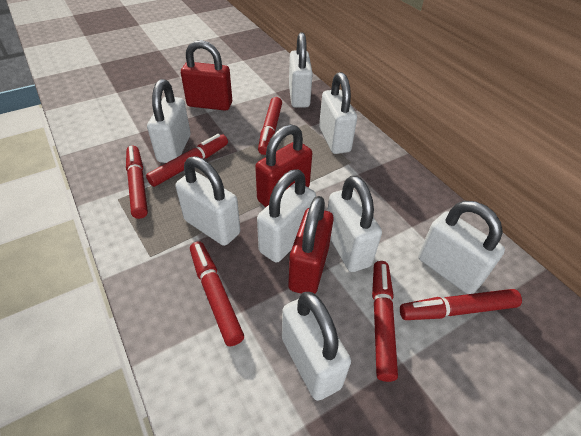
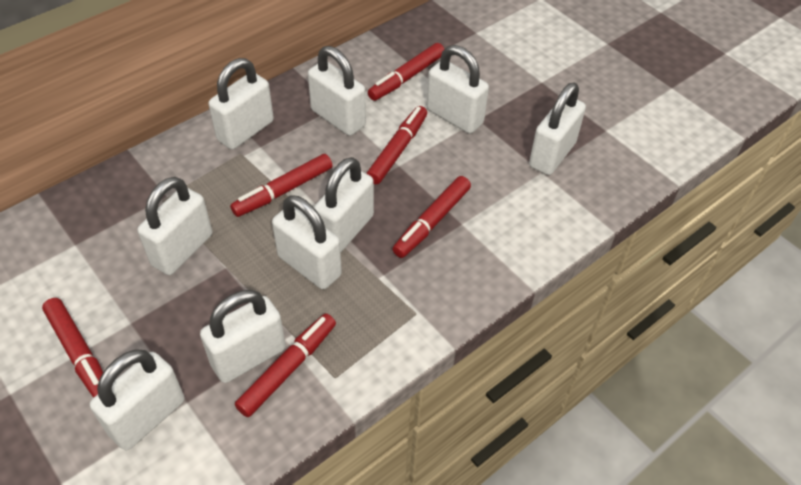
red padlock: [181,40,232,111] [255,124,312,207] [288,196,334,294] = 3 -> none = 0
white padlock: [147,79,191,163] [175,156,240,246] [257,169,316,262] [282,292,351,401] [289,32,313,108] [319,72,357,154] [327,175,382,272] [418,201,505,294] = 8 -> [90,350,185,450] [137,177,212,275] [200,290,286,383] [209,58,274,150] [272,195,342,289] [308,46,366,136] [314,157,374,252] [427,45,489,134] [529,82,586,175] = 9

